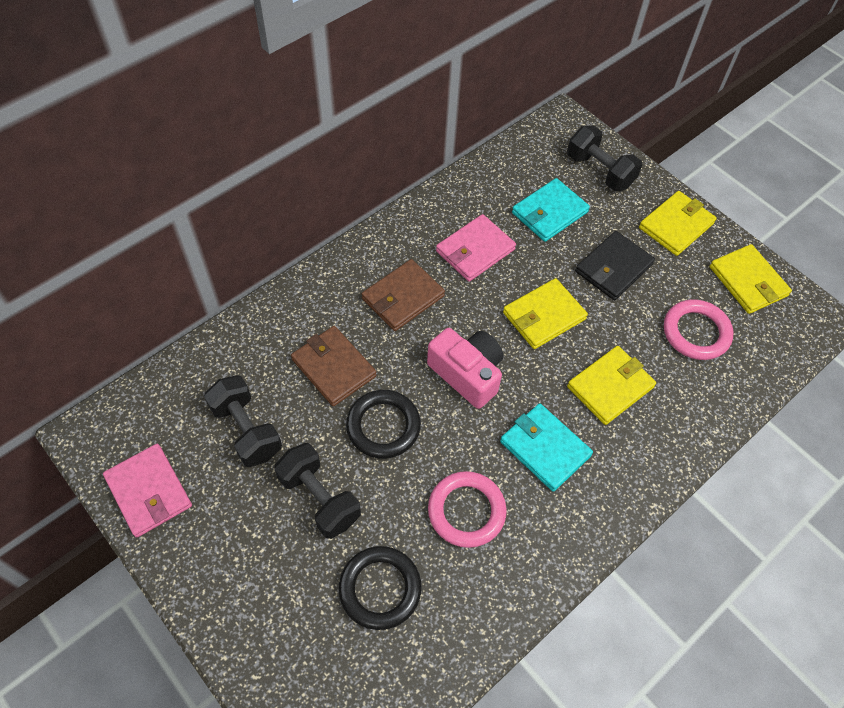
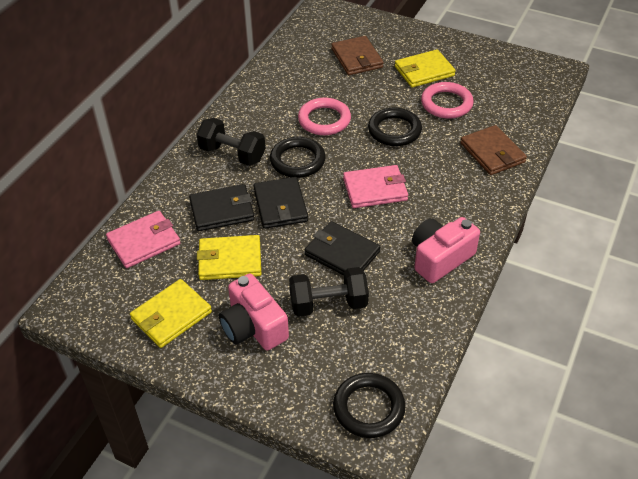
black dumbbell: [204,375,282,467] [274,443,361,539] [567,125,642,191] = 3 -> [196,118,266,166] [289,267,369,317] = 2
black ring: [339,546,422,630] [346,390,421,459] = 2 -> [270,137,325,178] [333,373,406,438] [368,108,422,146] = 3
black wallet: [575,231,655,300] = 1 -> [189,184,255,231] [253,177,308,229] [305,221,381,276] = 3
pink camera: [427,328,504,409] = 1 -> [219,274,289,350] [412,217,480,283] = 2
turquoise wallet: [500,403,593,492] [512,178,590,242] = 2 -> none = 0
yellow wallet: [503,278,588,349] [567,346,656,425] [639,191,717,256] [710,244,792,314] = 4 -> [130,279,212,348] [197,235,261,280] [395,49,456,87] = 3

